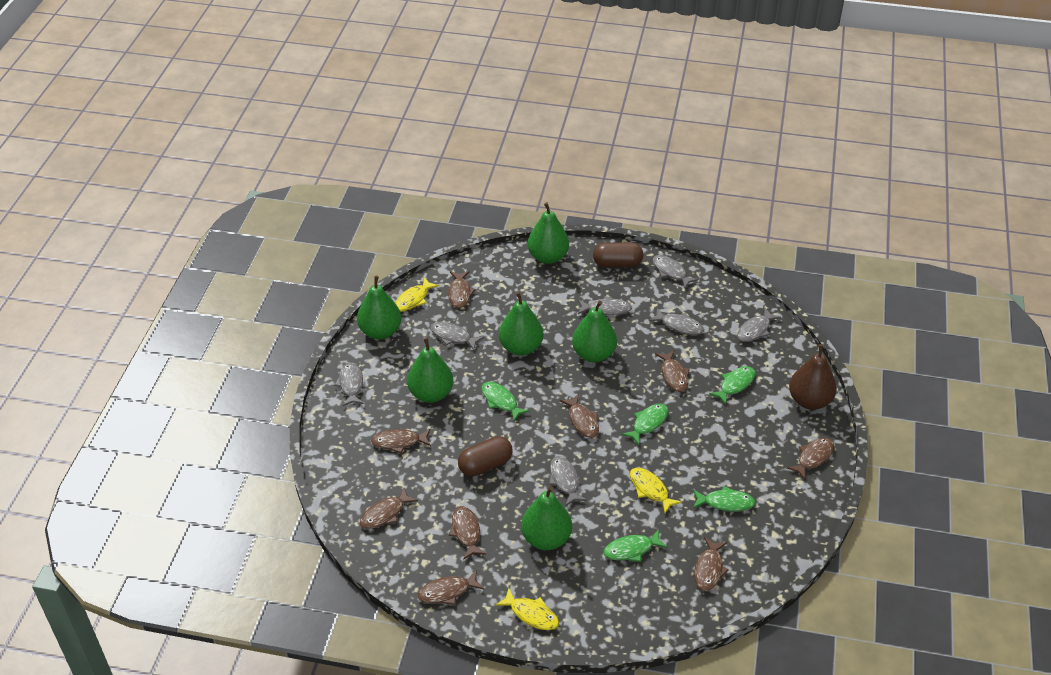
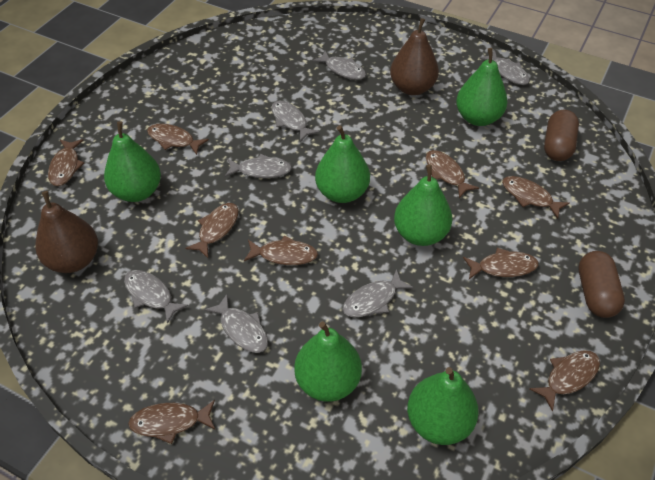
brown pear: [789,344,837,410] = 1 -> [35,191,98,273] [390,18,439,95] = 2
green fish: [481,382,530,422] [603,529,668,562] [621,403,668,445] [693,486,756,511] [709,366,755,405] = 5 -> none = 0
yellow fish: [395,277,439,312] [495,588,559,630] [630,468,682,513] = 3 -> none = 0

